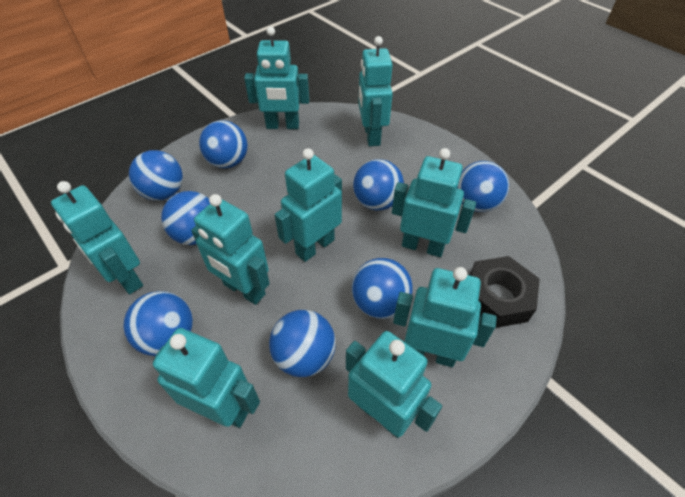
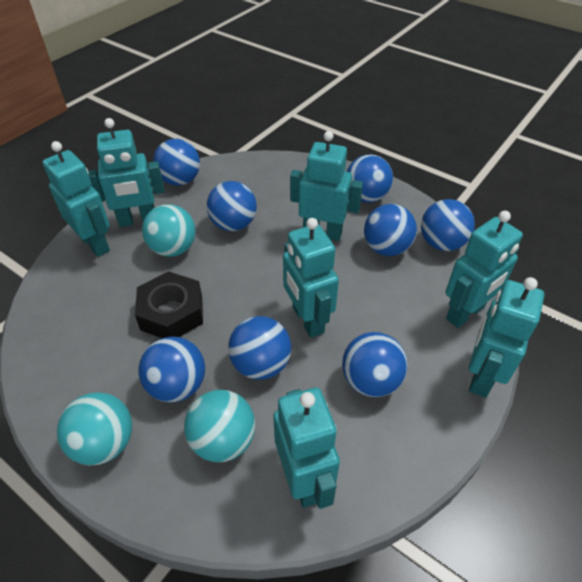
turquoise ball: none = 0 -> [57,392,132,465] [142,204,196,257] [184,390,255,462] = 3
turquoise robot: [51,181,143,294] [153,328,260,428] [191,194,270,305] [244,27,309,129] [275,148,342,262] [346,331,442,438] [358,36,393,146] [392,148,476,257] [393,267,497,367] = 9 -> [43,141,110,257] [88,118,165,227] [273,387,340,509] [283,218,339,338] [290,131,363,241] [445,211,523,328] [469,277,544,398] = 7

